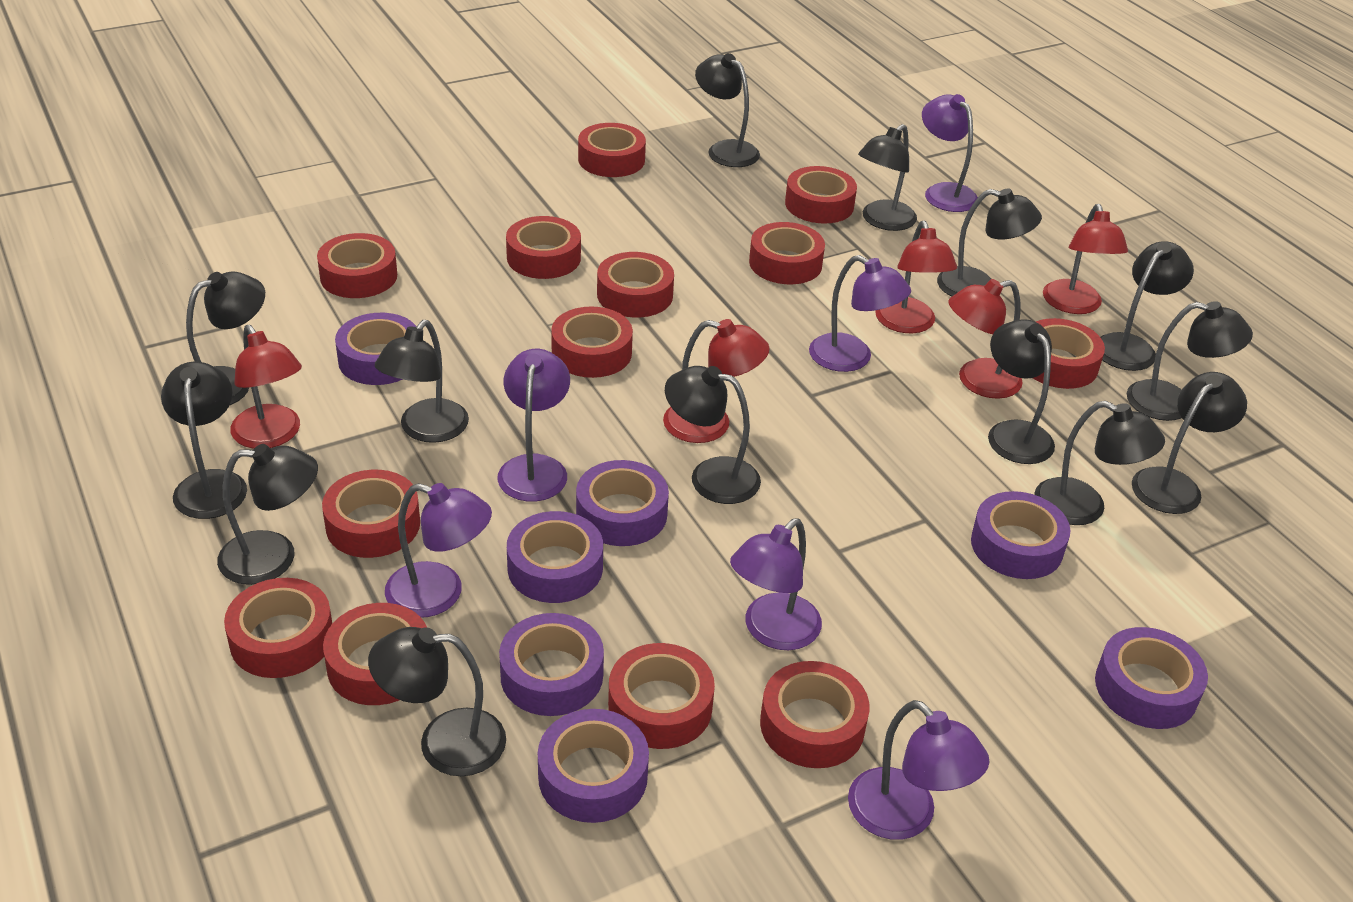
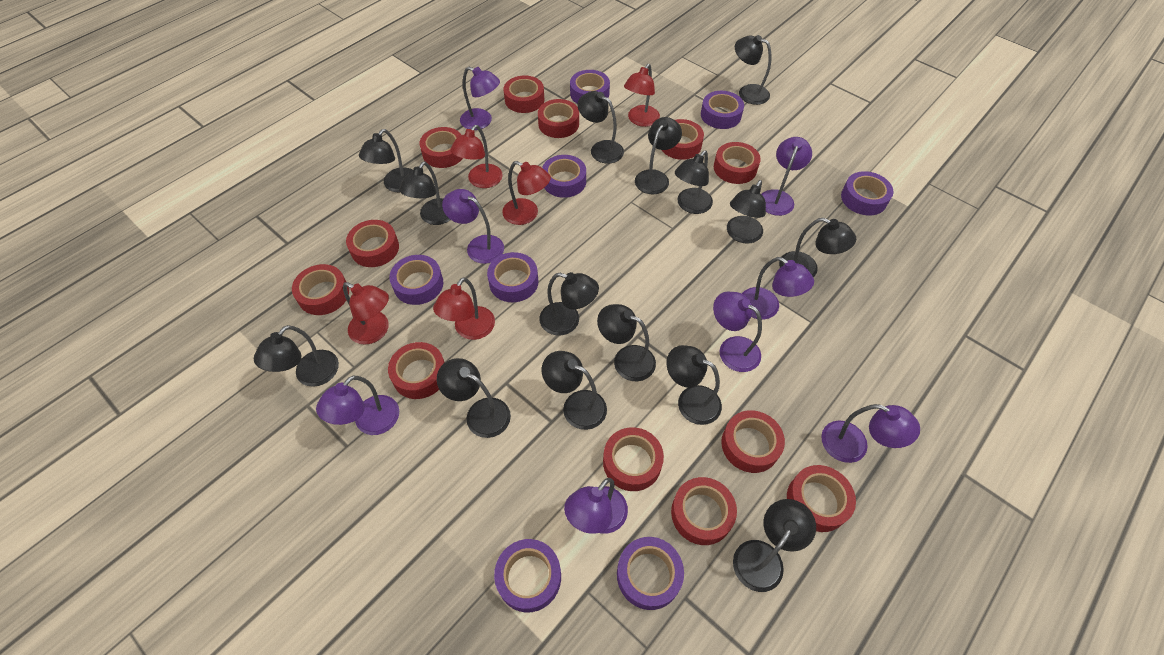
black lamp: [161,361,247,519] [186,272,265,405] [217,444,318,585] [368,627,506,776] [375,320,469,443] [665,366,761,504] [695,53,760,167] [858,124,917,231] [937,189,1042,296] [988,319,1055,464] [1034,401,1165,525] [1101,241,1194,371] [1127,301,1253,421] [1132,372,1247,514] = 14 -> [254,325,339,387] [359,129,413,192] [399,162,450,225] [437,358,511,438] [539,272,599,336] [542,351,607,430] [578,91,624,164] [597,304,656,381] [635,117,682,194] [666,345,722,425] [675,150,713,214] [727,180,766,244] [733,499,816,592] [735,35,771,105] [779,218,856,277] = 15
purple lamp: [385,483,492,618] [497,349,570,501] [730,518,822,650] [809,255,911,372] [848,700,989,840] [922,94,978,212] = 6 -> [316,376,399,435] [442,189,504,264] [460,67,500,130] [564,478,628,534] [713,291,762,372] [742,257,814,320] [761,137,812,216] [821,404,920,463] = 8
purple tape: [335,313,416,385] [499,613,604,716] [507,511,603,603] [538,709,649,823] [576,460,669,546] [971,491,1070,579] [1095,627,1208,729] = 7 -> [389,255,443,305] [487,252,538,302] [494,539,561,612] [542,155,586,198] [570,70,610,104] [617,537,684,610] [701,91,744,129] [841,171,894,216] = 8
red tape: [224,578,332,678] [317,233,397,298] [322,470,420,558] [323,603,427,705] [506,216,581,279] [551,306,633,378] [578,123,646,177] [597,252,674,318] [608,643,715,749] [749,222,825,284] [760,661,870,768] [785,166,857,224] [1033,318,1105,389] = 13 -> [292,264,349,315] [346,220,399,267] [388,342,445,399] [419,127,463,168] [503,76,544,113] [538,99,579,138] [603,427,664,491] [662,119,704,160] [671,477,737,545] [714,142,761,184] [721,410,785,473] [787,465,856,532] = 12

